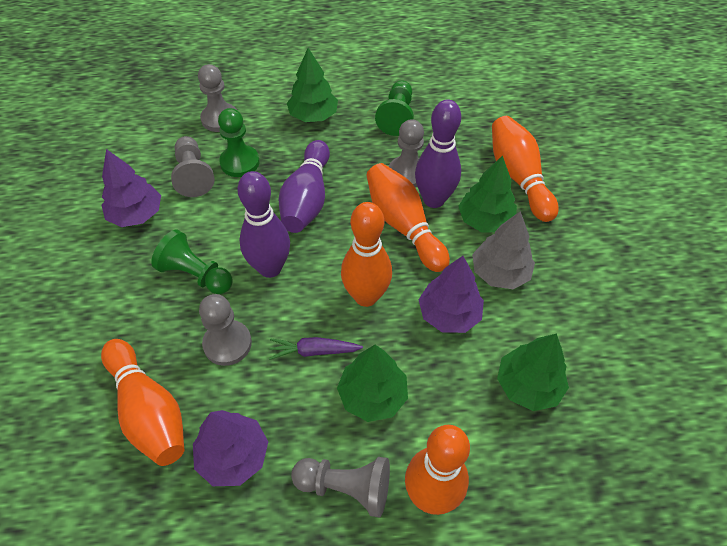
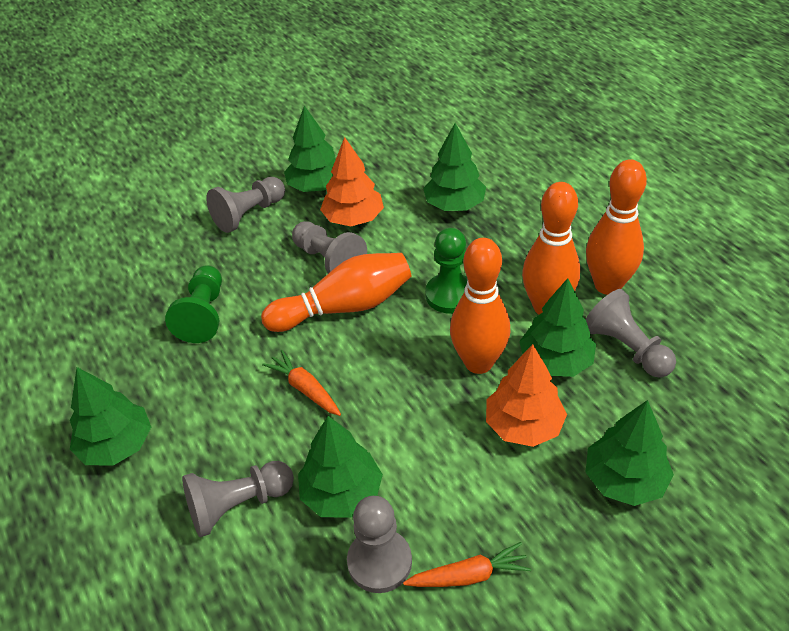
green pawn: [151,230,233,294] [218,108,260,177] [375,81,414,136] = 3 -> [165,266,222,343] [425,228,468,314] = 2
green tree: [287,48,338,122] [337,345,408,422] [458,156,517,232] [497,333,569,411] = 4 -> [70,367,151,466] [284,106,336,192] [298,416,383,518] [423,123,486,211] [519,278,596,377] [585,400,674,506] = 6
grey tree: [472,211,535,289] = 1 -> none = 0
orange bowling pin: [101,339,184,466] [341,202,392,307] [366,163,450,272] [405,425,470,515] [492,116,559,222] = 5 -> [261,253,411,332] [450,238,510,374] [522,182,580,314] [586,159,647,295] = 4
orange carrot: none = 0 -> [262,350,341,416] [403,542,531,587] = 2
orange tree: none = 0 -> [320,137,384,226] [486,344,567,447] = 2
purple bowling pin: [237,171,290,278] [279,140,330,233] [415,100,461,208] = 3 -> none = 0
purple carrot: [269,337,363,360] = 1 -> none = 0
purple tree: [102,149,161,227] [193,410,268,486] [419,256,484,333] = 3 -> none = 0

